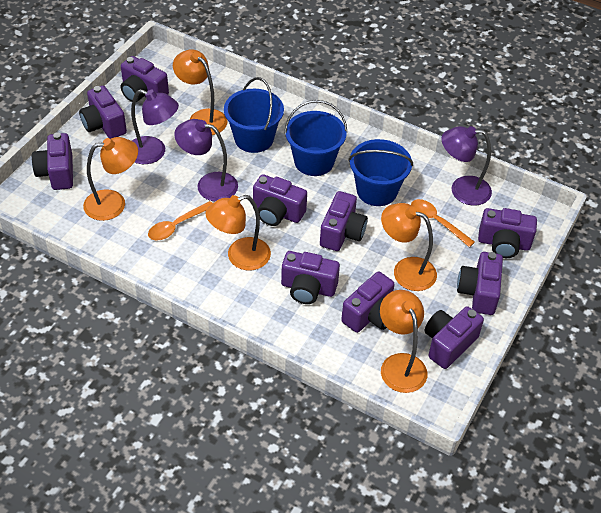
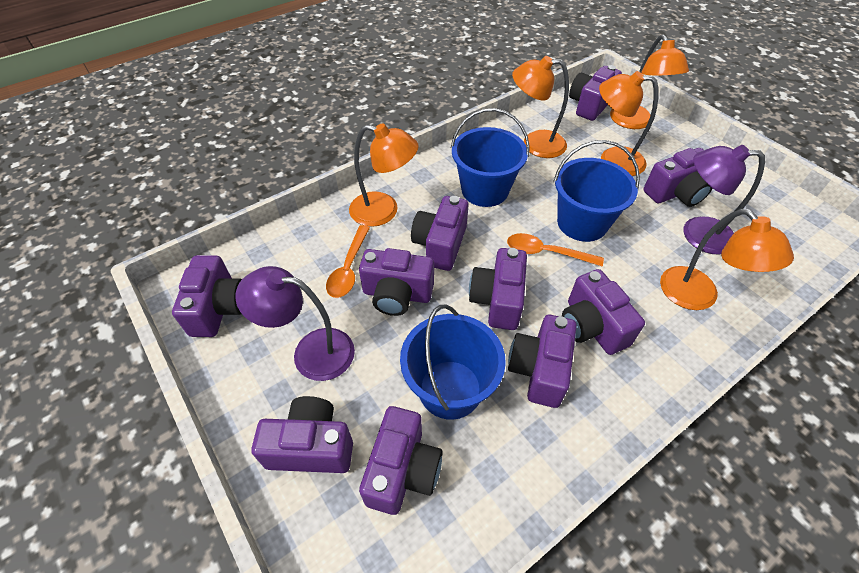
purple lamp: [131,89,179,164] [174,119,238,201] [441,126,492,206] = 3 -> [235,266,355,381] [683,145,765,255] = 2

